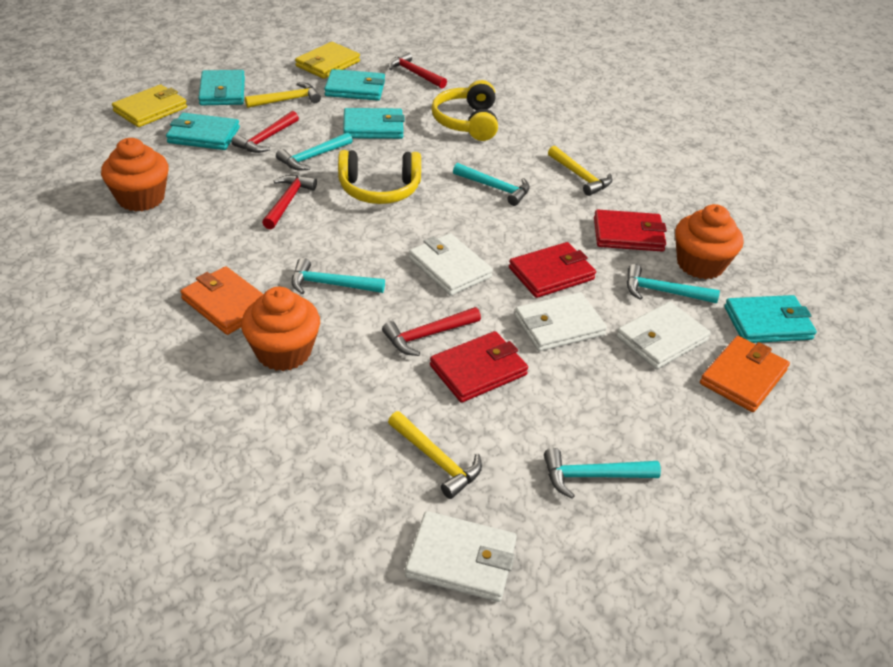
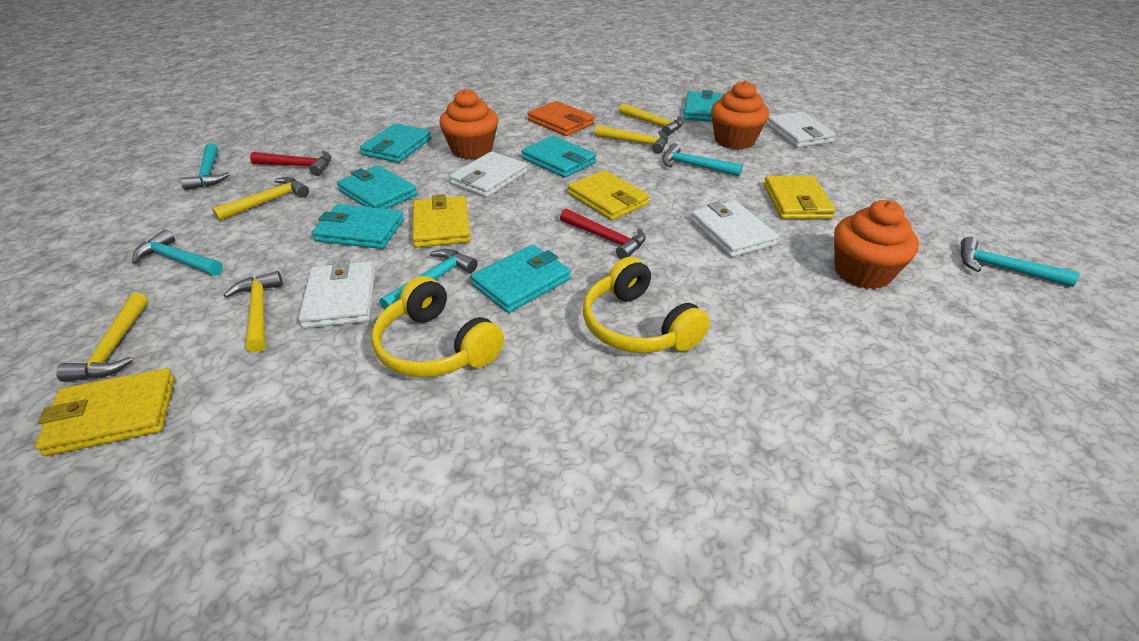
orange wallet: [180,266,264,335] [700,336,790,412] = 2 -> [528,101,595,136] = 1
red hammer: [232,111,299,153] [262,175,317,229] [382,307,481,356] [388,52,447,88] = 4 -> [250,151,331,176] [560,208,646,259] = 2
red wallet: [430,331,528,403] [509,242,596,298] [594,209,667,251] = 3 -> none = 0
turquoise wallet: [166,113,240,150] [198,70,245,105] [324,69,385,101] [343,108,405,139] [724,295,817,343] = 5 -> [312,204,404,249] [337,165,417,209] [360,123,431,163] [471,245,571,313] [521,136,596,178] [683,90,724,122] = 6
yellow hammer: [245,82,321,108] [388,411,482,499] [548,146,612,196] = 3 -> [56,293,148,382] [212,177,309,221] [224,271,283,353] [595,125,668,154] [619,103,684,136] = 5
yellow wallet: [112,85,187,127] [295,42,360,79] = 2 -> [35,368,175,456] [412,194,471,248] [568,170,649,220] [764,175,836,219] = 4

